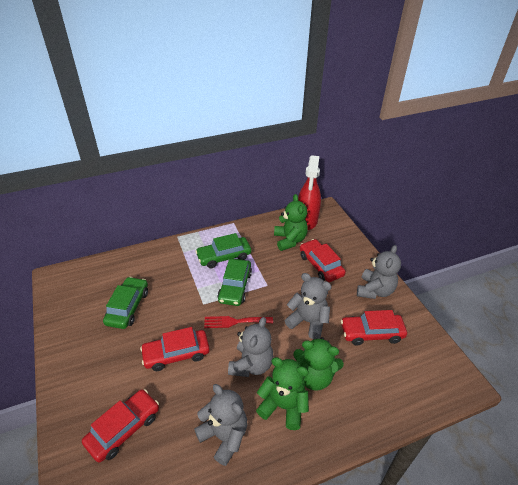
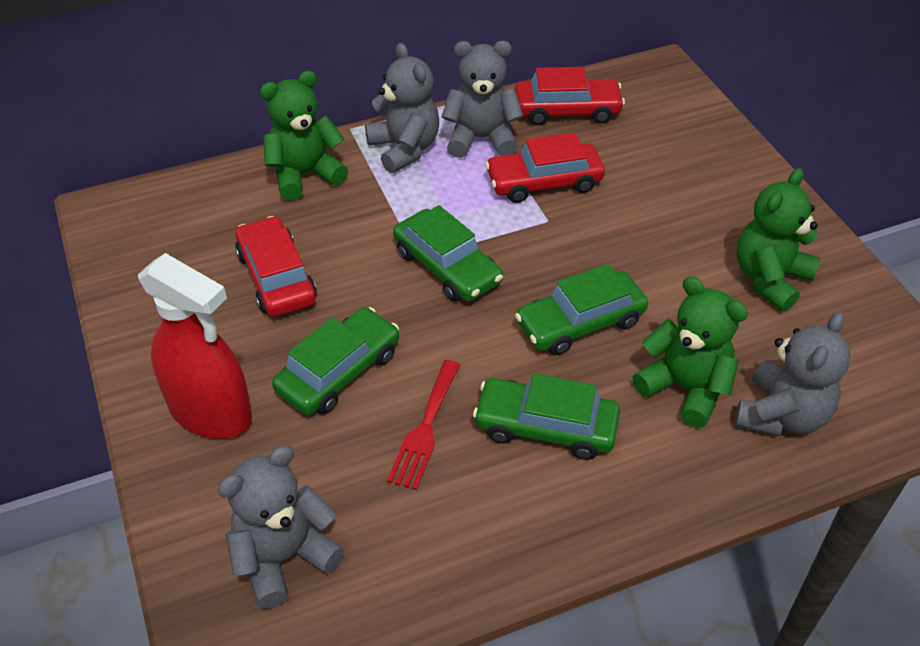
green car: [103,277,148,329] [195,233,251,268] [217,259,252,306] = 3 -> [272,307,399,415] [393,205,503,302] [473,373,620,460] [515,264,648,355] = 4
red car: [82,389,159,463] [140,327,210,371] [300,239,346,282] [341,310,407,345] = 4 -> [235,216,317,317] [485,132,605,203] [515,67,625,125] = 3

